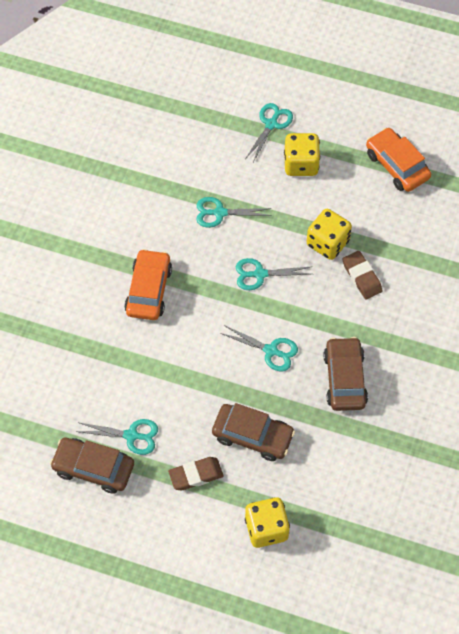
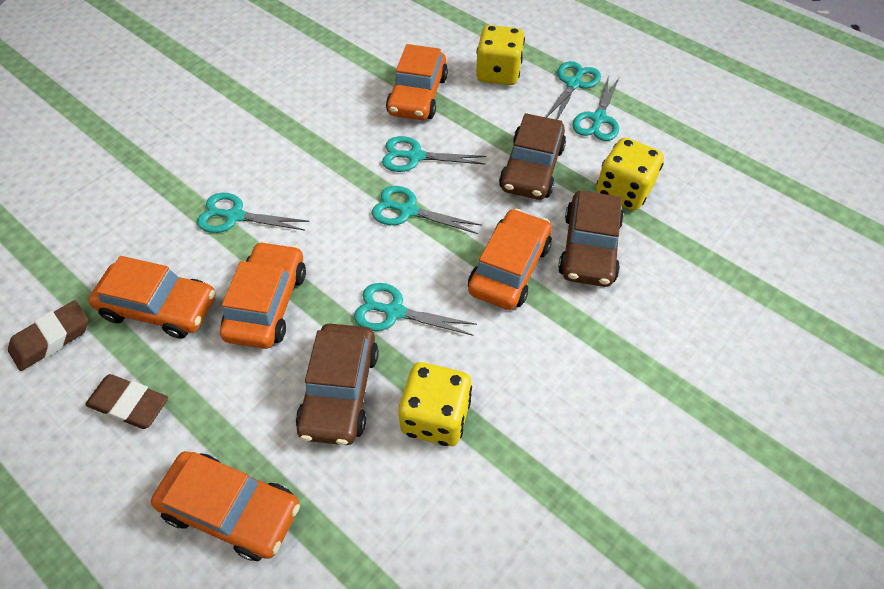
orange car: [124,249,172,320] [366,127,431,192] = 2 -> [88,256,216,339] [151,451,300,561] [220,241,306,349] [386,44,448,120] [468,209,552,310] = 5
turquoise scissors: [75,419,158,455] [196,197,272,228] [220,325,298,371] [236,258,313,290] [246,103,293,162] = 5 -> [197,193,309,233] [354,283,477,336] [372,186,482,234] [382,136,486,172] [546,61,601,120] [573,75,619,141] = 6

